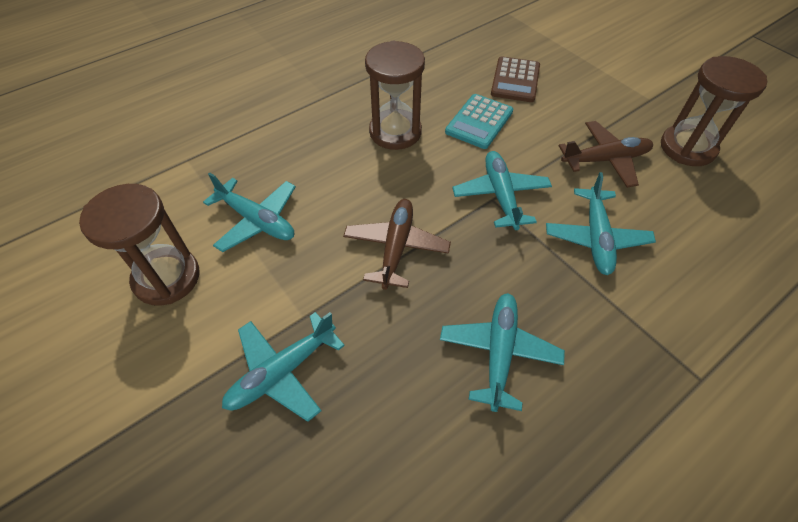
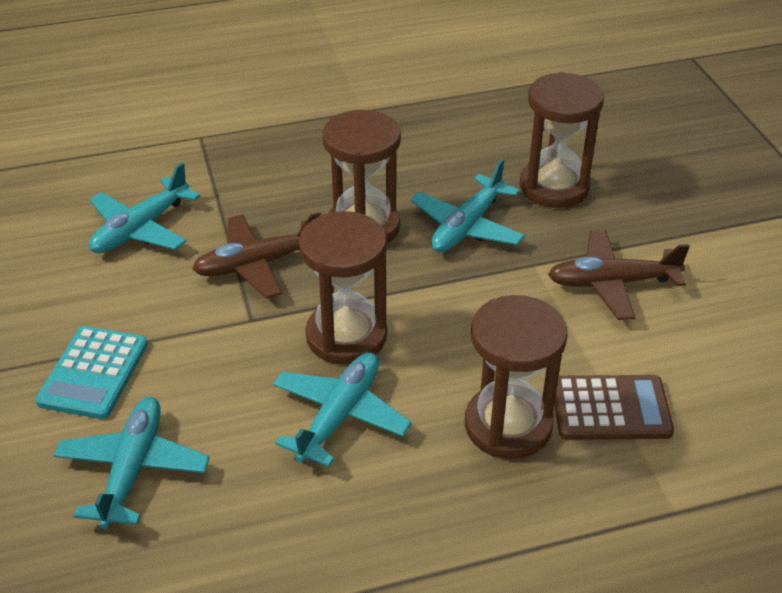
brown hourglass: [79,184,199,306] [365,41,425,150] [661,56,767,166] = 3 -> [299,211,387,365] [323,110,401,244] [465,295,568,459] [520,72,604,208] = 4
turquoise plane: [203,172,296,252] [222,312,345,422] [440,293,565,412] [452,151,552,230] [546,172,656,275] = 5 -> [53,397,210,529] [89,162,200,253] [273,352,412,467] [411,159,525,252] = 4

